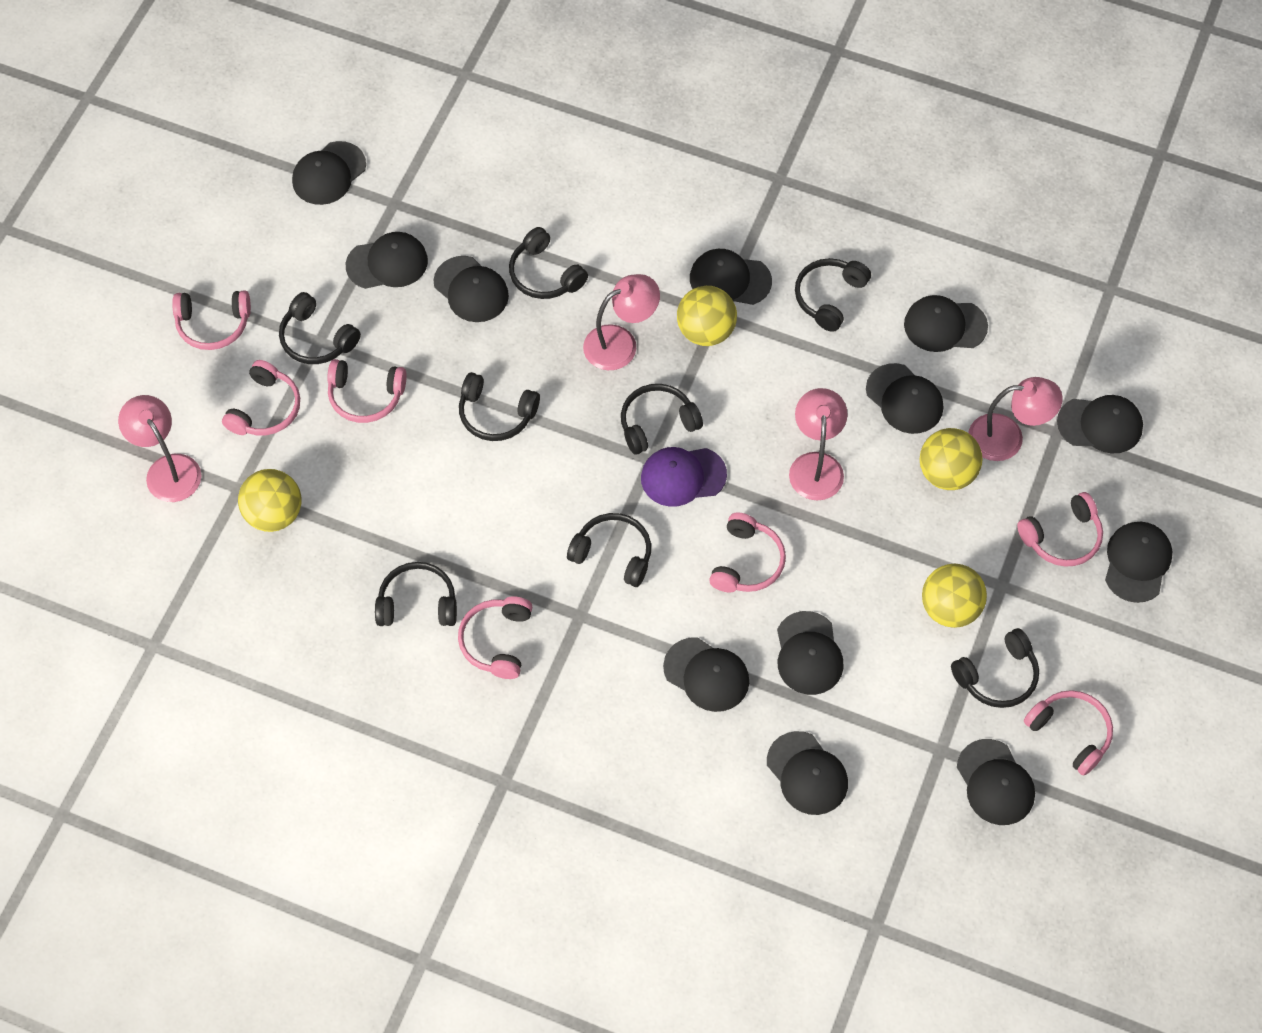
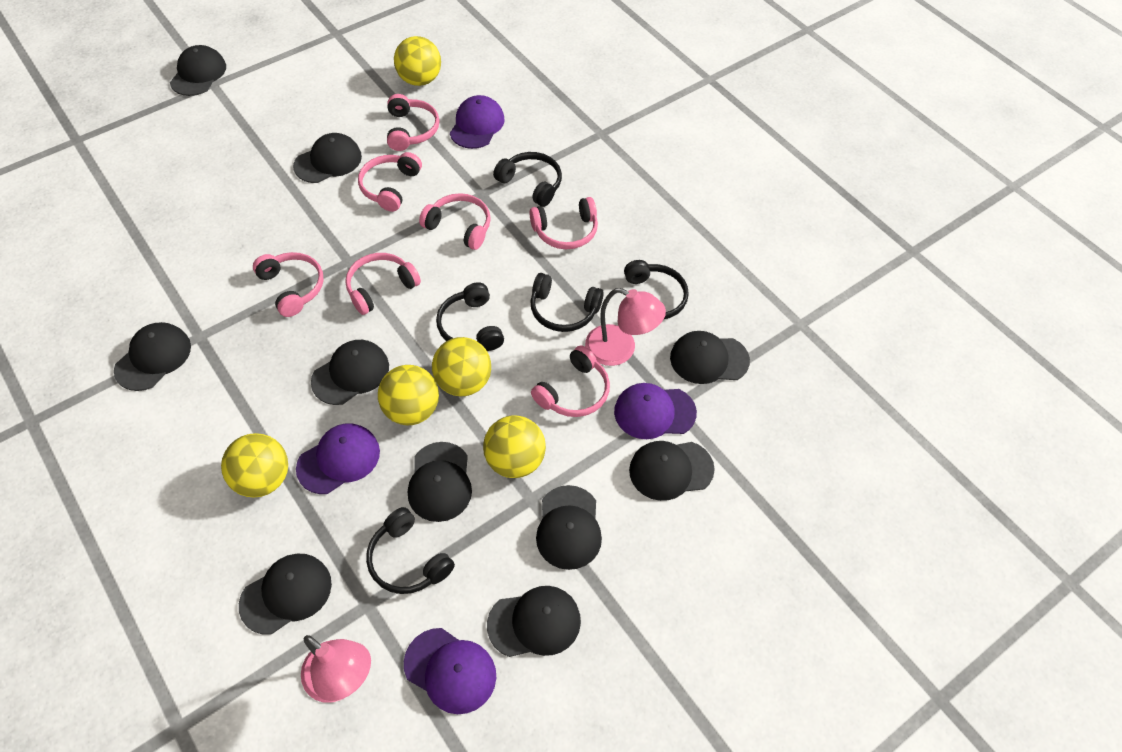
black cap: [292,141,366,205] [346,232,428,289] [434,256,509,322] [663,637,749,712] [690,249,772,305] [767,731,848,815] [777,611,844,695] [866,363,943,434] [904,295,988,352] [957,739,1035,825] [1057,395,1143,454] [1105,522,1172,603] = 12 -> [114,322,191,391] [170,45,226,96] [239,554,332,635] [293,133,362,183] [311,340,389,405] [408,442,472,522] [487,586,581,657] [536,485,602,570] [629,441,715,501] [670,331,750,384] = 10
black headphones: [279,292,361,364] [375,562,457,626] [459,372,540,441] [509,227,588,299] [567,513,651,587] [621,384,703,455] [795,258,871,332] [951,628,1039,708] = 8 -> [366,507,455,594] [436,282,504,351] [493,152,562,207] [530,273,604,332] [624,260,689,319] = 5
pink lamp: [118,395,201,502] [583,274,660,370] [789,388,848,500] [969,377,1063,461] = 4 -> [301,635,371,703] [585,288,666,366] = 2
purple cap: [641,447,727,507] = 1 -> [296,423,380,494] [404,628,496,714] [450,95,505,149] [614,383,697,439] = 4
yellow ball: [238,469,302,532] [677,286,737,346] [919,428,983,490] [922,564,987,628] = 4 -> [221,433,288,498] [378,365,439,425] [394,36,441,86] [432,337,491,396] [483,415,546,478] = 5

